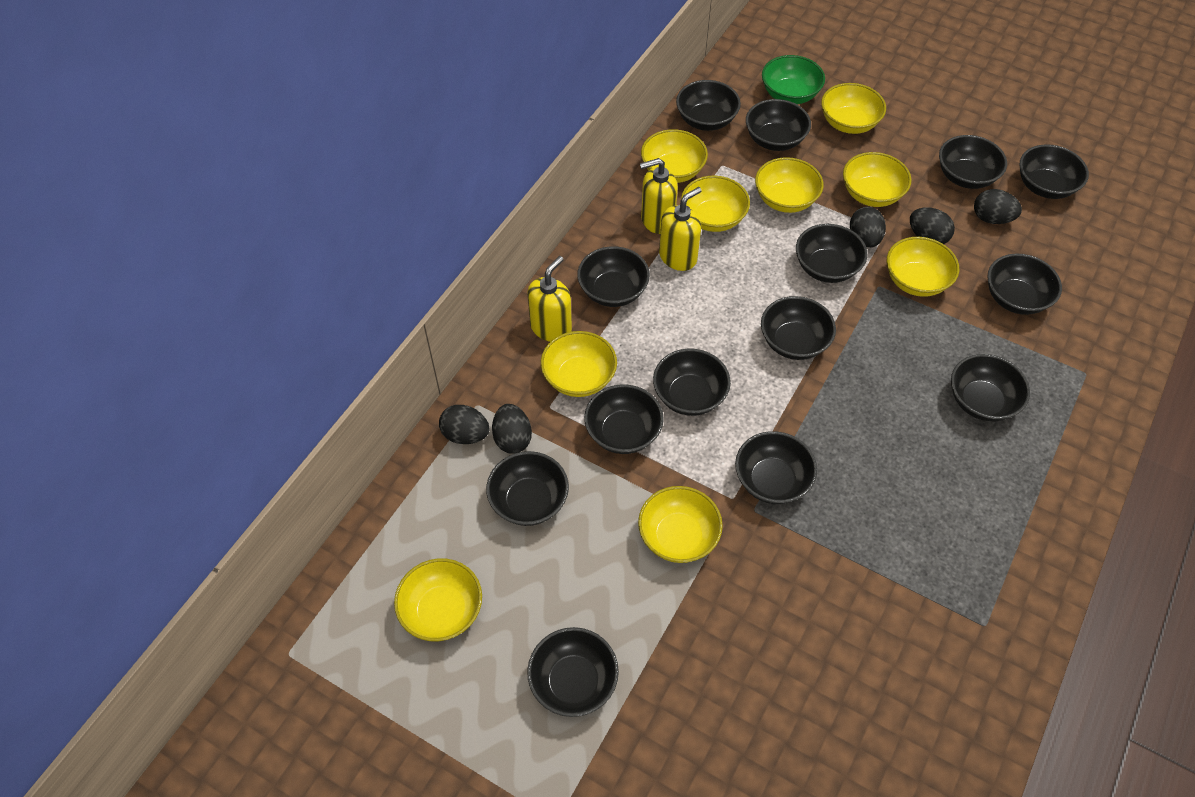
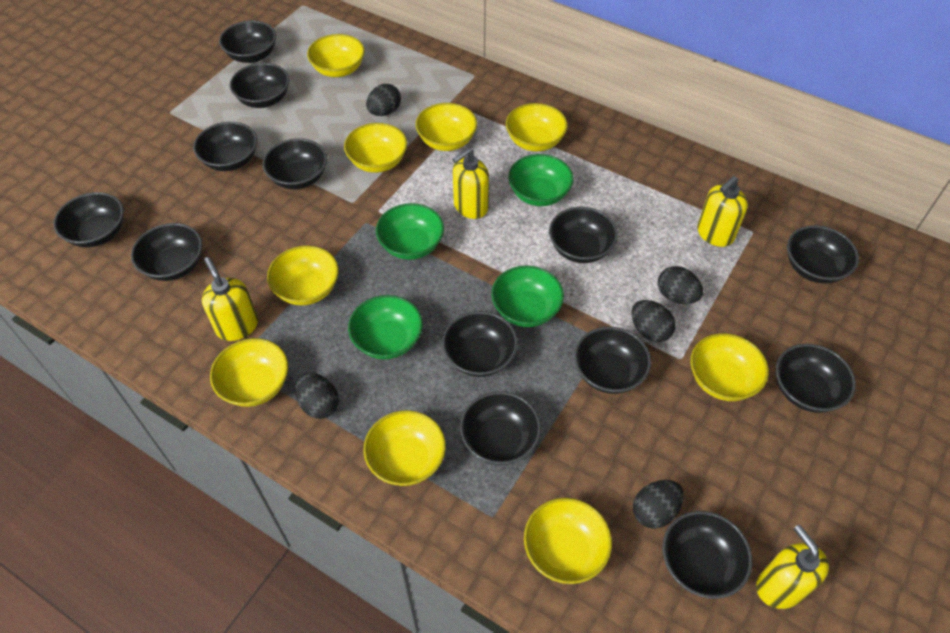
black bowl: [486,451,569,526] [527,627,619,717] [577,246,650,307] [584,384,664,454] [653,349,731,416] [676,80,741,131] [735,431,817,504] [746,99,811,151] [761,296,836,360] [796,224,867,283] [939,135,1007,189] [951,354,1030,421] [987,254,1062,315] [1019,144,1089,199] = 14 -> [54,192,124,248] [131,223,202,281] [193,122,257,171] [219,20,276,63] [230,63,289,108] [263,138,327,189] [442,311,518,377] [460,391,541,465] [549,207,618,263] [574,327,651,394] [662,511,752,599] [776,344,856,413] [787,225,859,284] = 13
green bowl: [762,55,825,104] = 1 -> [348,295,423,359] [376,203,444,260] [491,266,564,327] [508,154,573,206] = 4
yellow soap dispenser: [527,256,572,342] [640,158,678,234] [659,187,702,271] = 3 -> [202,257,258,341] [452,148,489,219] [697,176,748,247] [756,524,829,609] = 4

